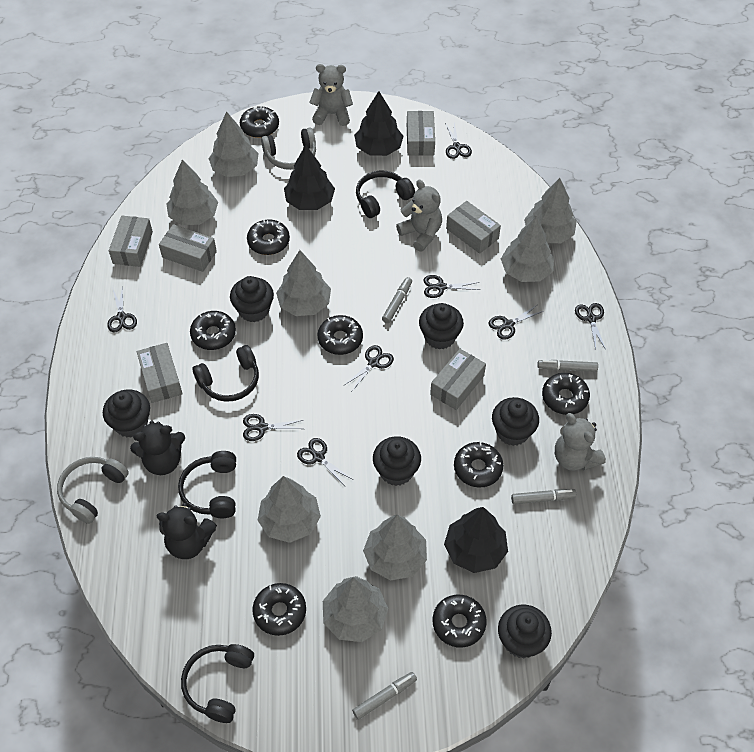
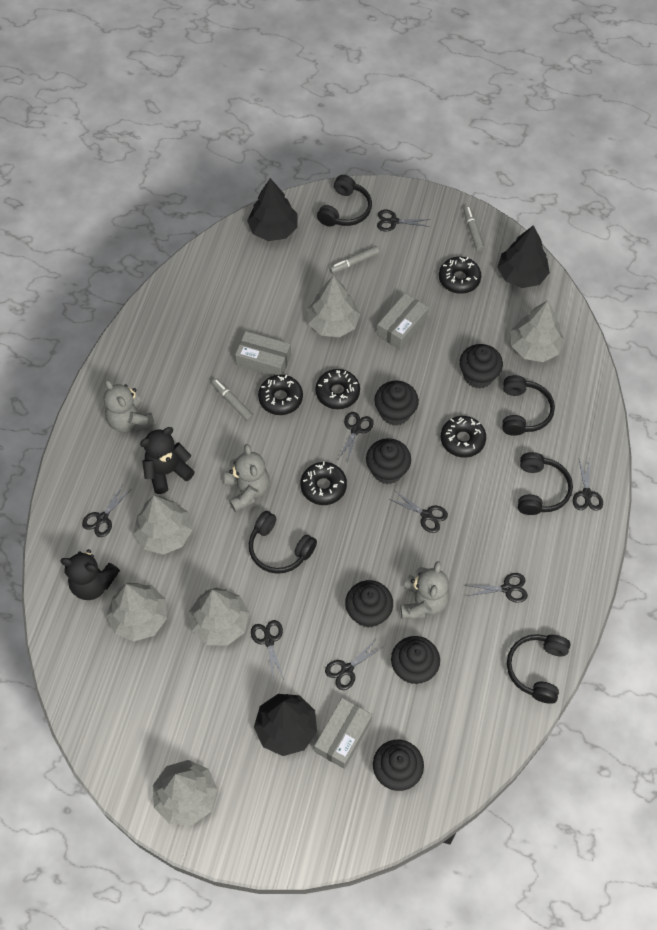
black donut: [190,311,236,350] [240,106,279,138] [247,220,290,255] [252,583,306,636] [317,315,363,355] [433,595,487,647] [454,442,503,488] [542,373,590,415] = 8 -> [258,375,303,415] [300,462,347,505] [315,369,360,409] [439,257,481,294] [441,416,486,458] = 5
black headphones: [178,451,236,518] [181,644,254,723] [192,345,259,402] [356,171,415,218] = 4 -> [249,511,317,574] [317,175,372,227] [502,375,555,436] [507,634,570,704] [518,452,573,515] = 5
grey box: [109,216,153,267] [137,343,183,403] [159,224,217,272] [407,111,435,156] [430,349,486,410] [446,201,501,254] = 6 -> [235,331,291,376] [314,698,372,769] [377,293,429,350] = 3
grey headphones: [57,457,129,524] [261,128,316,170] = 2 -> none = 0
grey marker: [352,672,417,720] [382,277,412,323] [511,489,576,504] [537,360,598,372] = 4 -> [211,378,253,421] [329,246,379,274] [463,206,484,252] = 3
grey tree: [167,160,218,225] [209,111,259,177] [258,476,321,543] [276,250,331,316] [323,576,388,642] [363,515,427,580] [501,216,554,282] [524,178,577,243] = 8 -> [107,583,167,642] [134,495,192,555] [153,760,217,825] [189,587,249,646] [307,275,360,337] [511,300,564,362] = 6

